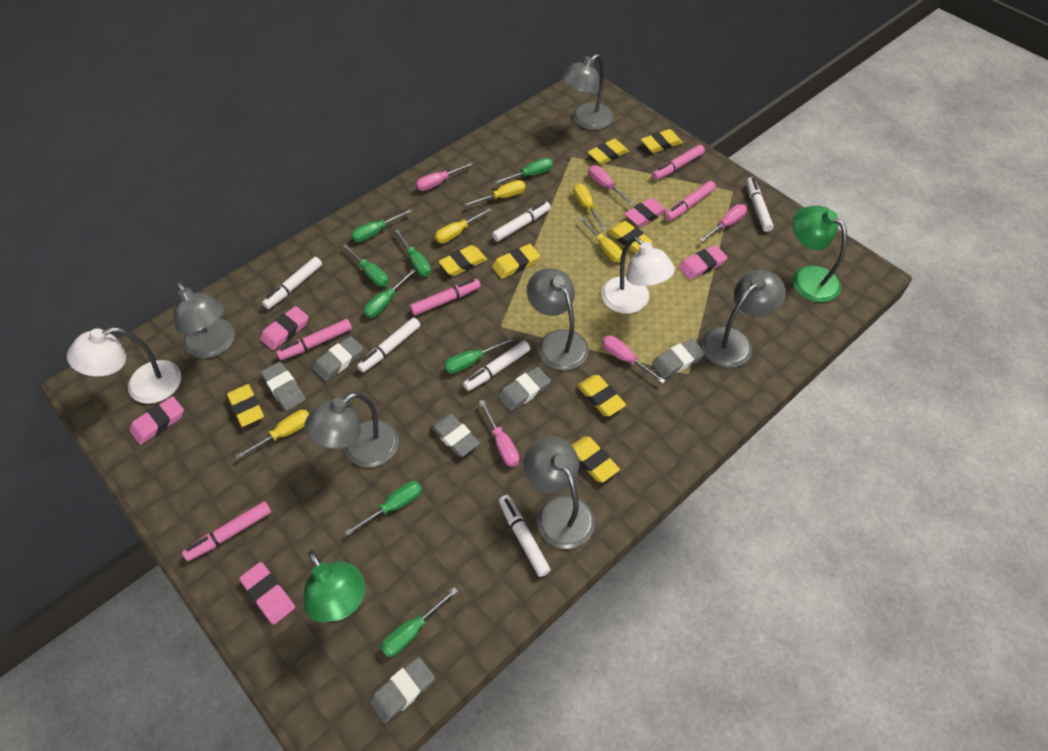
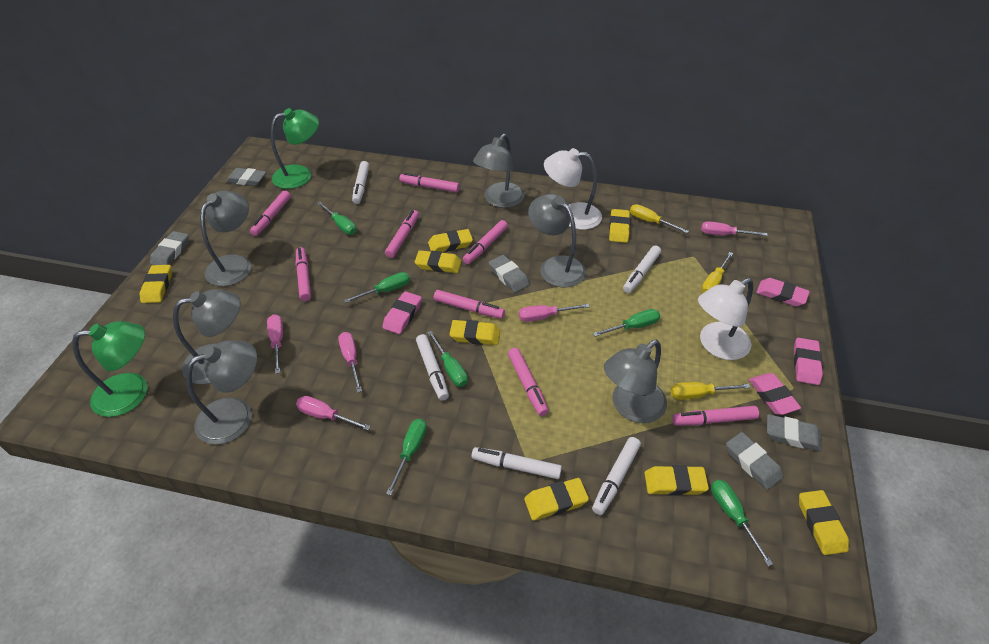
green screwdriver: [342,244,389,287] [345,481,422,536] [351,209,413,242] [364,269,416,318] [381,587,458,657] [394,229,431,277] [444,337,514,374] [494,158,553,184] = 8 -> [317,201,356,235] [343,272,410,303] [386,419,427,495] [427,331,468,387] [593,309,660,337] [711,480,773,566] = 6
grey eraser: [261,362,306,411] [313,336,363,381] [369,657,435,723] [431,413,480,457] [498,367,551,411] [652,339,705,378] = 6 -> [150,231,189,265] [226,168,266,186] [489,255,530,293] [726,432,783,490] [767,414,822,451] = 5
pink eraser: [129,396,184,445] [239,562,295,624] [260,306,309,350] [624,198,667,227] [678,245,727,280] = 5 -> [382,291,422,334] [749,373,801,415] [756,278,810,306] [794,338,823,385] = 4
pink marker: [182,501,271,561] [276,319,352,360] [410,279,481,316] [652,145,705,180] [664,181,716,221] = 5 -> [250,191,291,236] [296,247,311,301] [385,210,419,258] [399,173,460,192] [434,290,505,319] [463,220,508,264] [508,348,549,416] [672,406,759,425] = 8
white marker: [262,257,322,309] [357,317,420,372] [463,341,530,391] [492,202,551,242] [498,495,551,577] [746,177,774,232] = 6 -> [352,161,369,204] [416,334,449,401] [471,447,562,479] [592,437,641,515] [623,246,661,293] = 5
yellow screwdriver: [235,410,309,459] [435,208,492,243] [465,180,526,207] [573,183,607,231] [579,217,623,262] = 5 -> [630,204,689,233] [671,382,751,400] [702,252,733,293] = 3

